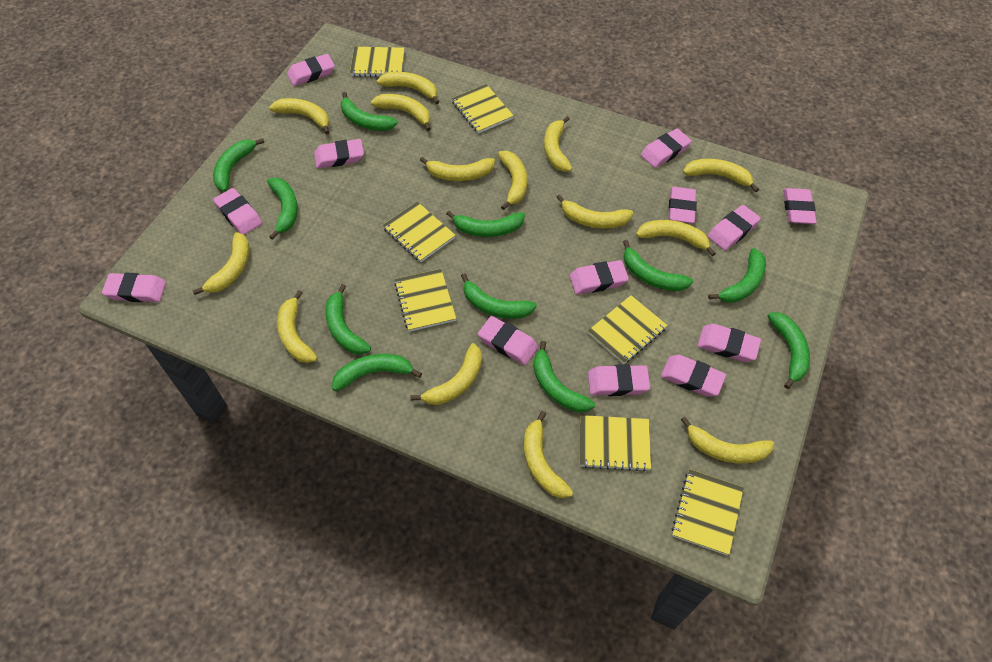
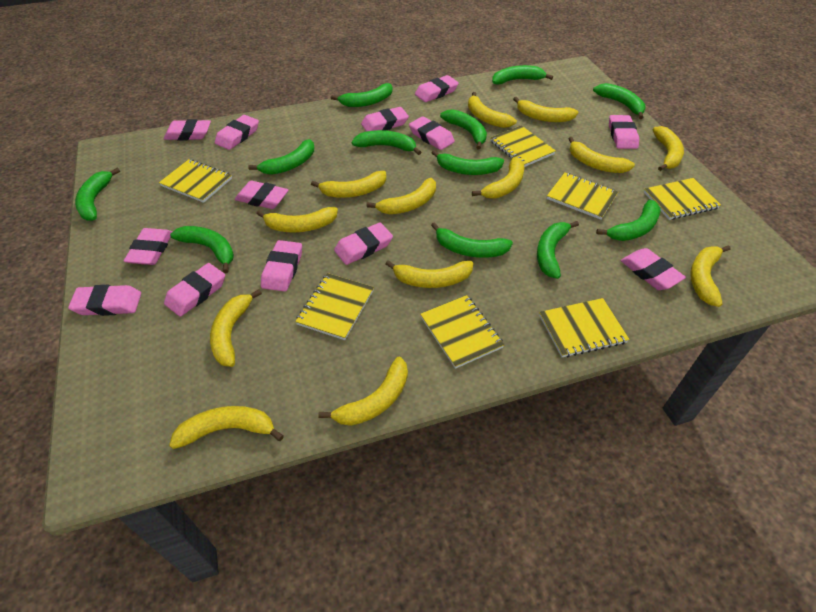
green banana: [213,138,265,192] [267,177,298,240] [325,284,371,354] [332,354,422,391] [341,92,398,131] [446,211,525,237] [461,273,537,319] [533,341,595,412] [623,240,693,291] [708,248,766,303] [768,312,810,389] = 11 -> [75,168,120,221] [170,226,234,273] [248,139,314,175] [331,83,393,107] [352,130,421,155] [431,150,504,175] [431,222,513,258] [440,109,487,150] [492,65,553,85] [537,221,579,279] [593,83,645,119] [596,200,661,241] = 12
yellow banana: [192,232,249,295] [269,98,329,134] [277,290,318,363] [371,94,431,131] [376,72,439,104] [411,343,482,405] [420,157,495,181] [498,151,527,210] [524,411,573,498] [544,116,572,172] [556,194,633,228] [636,220,716,256] [681,417,774,463] [683,159,759,192] = 14 -> [169,406,284,449] [210,289,262,367] [257,207,338,233] [311,171,386,198] [319,357,408,426] [366,178,436,214] [385,260,473,288] [468,92,517,128] [472,157,524,198] [513,97,578,122] [568,137,635,173] [653,126,684,171] [690,245,731,307] = 13

